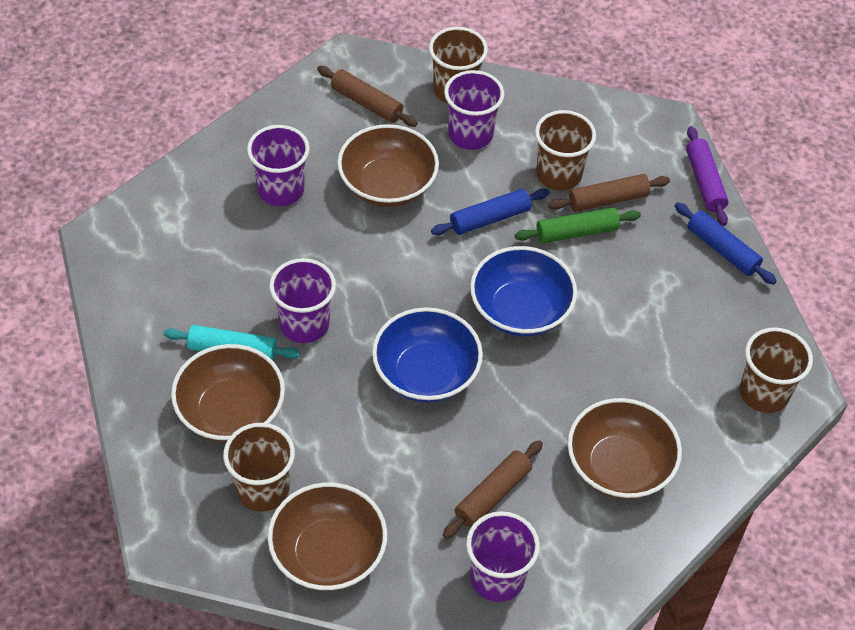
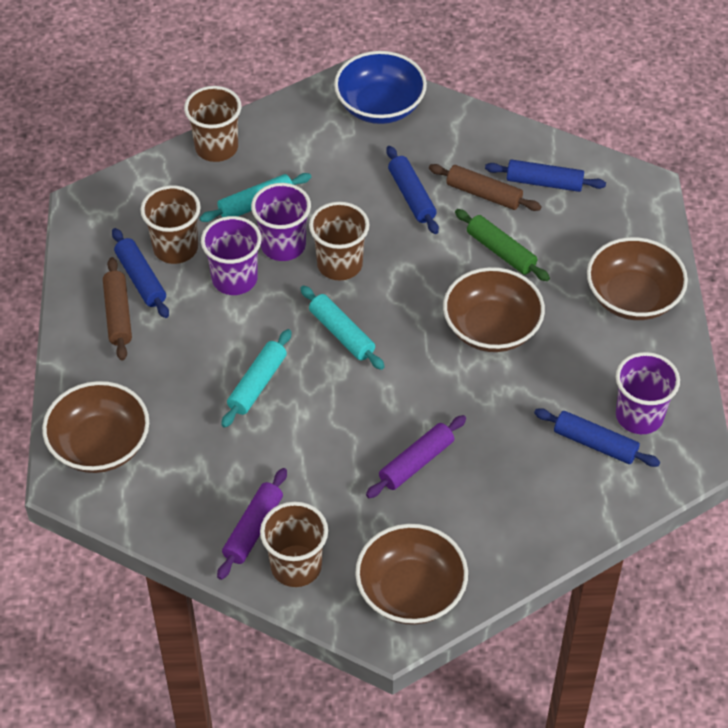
blue bowl: [372,307,483,403] [470,246,577,337] = 2 -> [334,51,427,124] = 1
blue rolling pin: [431,189,549,235] [675,202,777,285] = 2 -> [112,228,169,318] [386,146,439,234] [485,159,606,192] [534,408,660,467] = 4
brown rolling pin: [317,66,418,127] [443,440,543,539] [548,174,670,212] = 3 -> [103,257,132,361] [429,164,542,211] = 2
purple cup: [247,125,310,206] [269,258,336,343] [444,70,504,150] [466,511,540,602] = 4 -> [201,216,262,295] [251,183,311,261] [616,352,680,434] = 3
purple rolling pin: [686,126,728,226] = 1 -> [217,468,287,580] [366,415,466,498] = 2
turquoise rolling pin: [163,325,301,361] = 1 -> [200,173,311,222] [221,329,292,428] [300,286,385,370] = 3

